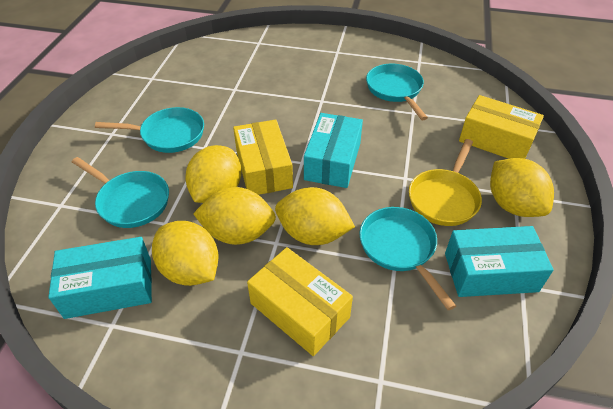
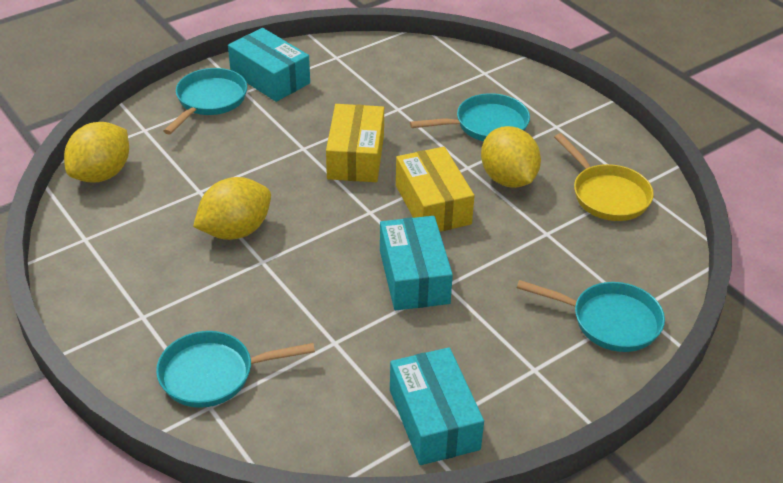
yellow box: [233,120,293,195] [247,247,353,356] [459,95,544,159] = 3 -> [326,104,384,182] [396,147,474,232] = 2
yellow lemon: [152,221,219,286] [185,145,242,203] [193,187,276,245] [275,187,355,245] [490,158,554,217] = 5 -> [64,122,129,182] [193,177,271,240] [481,126,541,188] = 3

